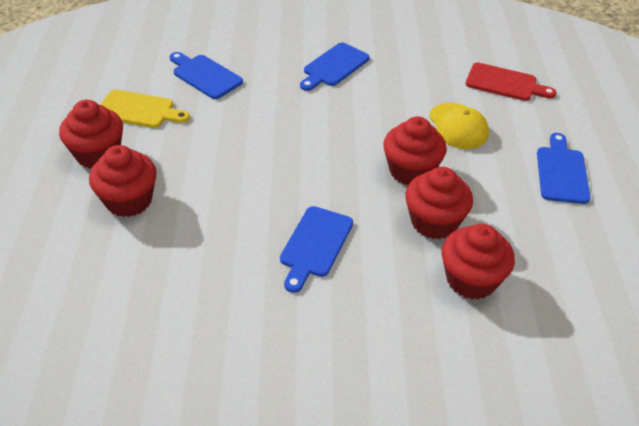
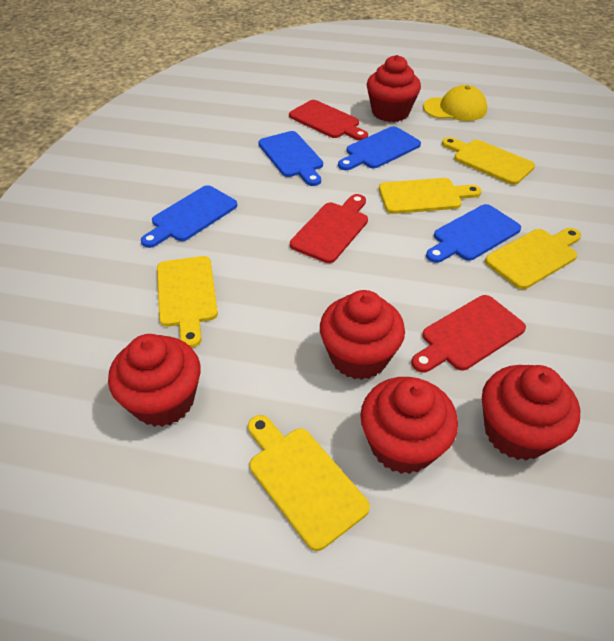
red cutting board: [466,63,557,101] = 1 -> [289,100,368,141] [290,194,368,263] [411,295,526,373] = 3
yellow cutting board: [100,90,190,128] = 1 -> [157,256,218,348] [248,415,370,551] [379,178,482,214] [442,137,535,185] [485,228,581,289] = 5

